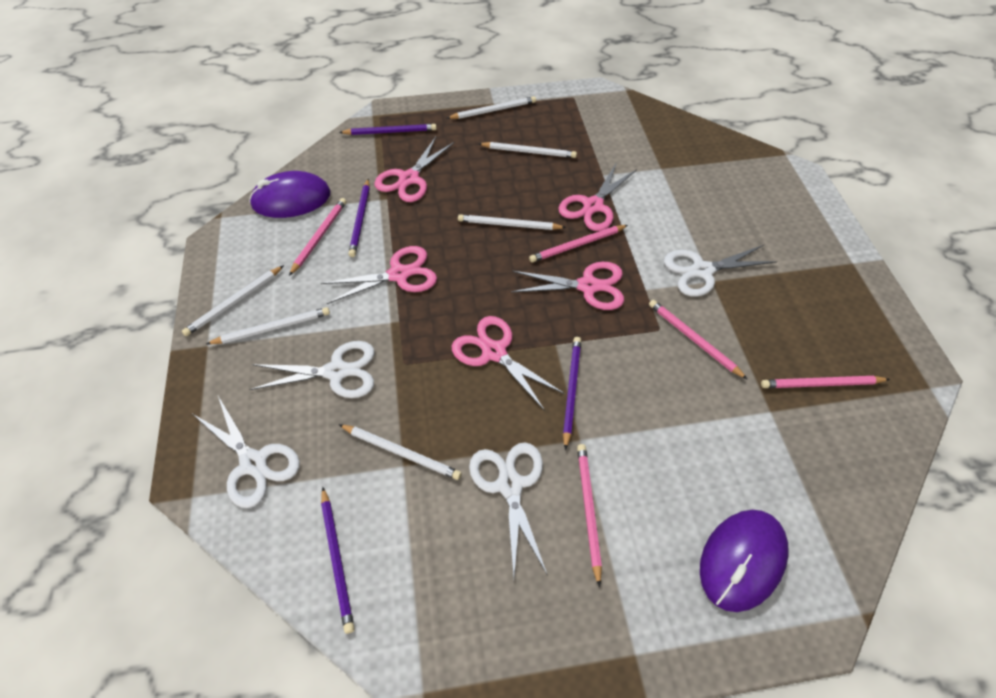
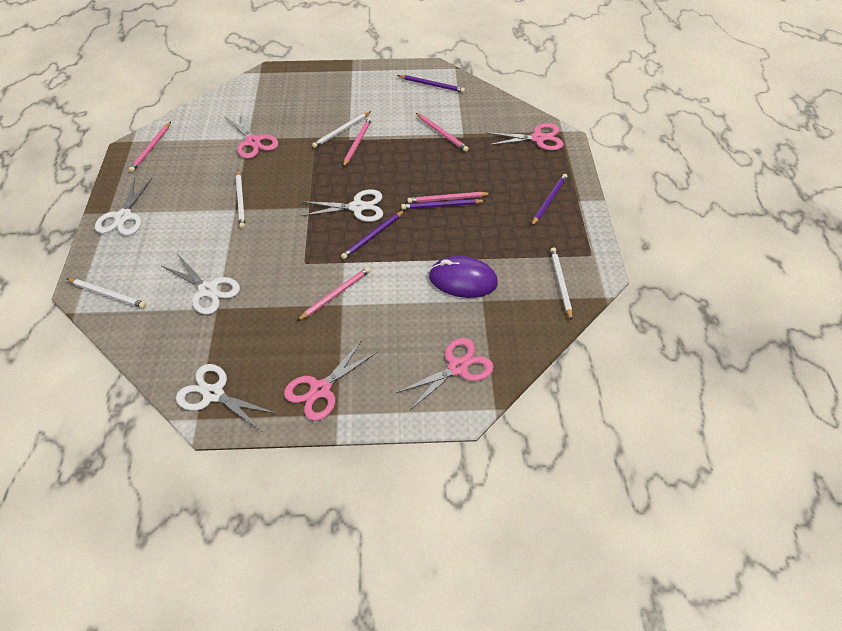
pink scissors: [321,246,437,304] [375,137,455,202] [452,316,565,411] [511,262,624,310] [558,162,637,231] = 5 -> [225,111,278,159] [284,340,377,421] [396,338,493,410] [487,123,564,151] = 4
purple mouse: [249,171,331,218] [700,510,789,612] = 2 -> [429,256,498,298] = 1
white pencil: [182,265,284,336] [206,307,330,344] [339,424,461,480] [447,96,536,119] [458,214,567,230] [479,142,577,158] = 6 -> [67,278,146,308] [236,170,245,229] [312,111,371,148] [550,247,572,321] = 4

